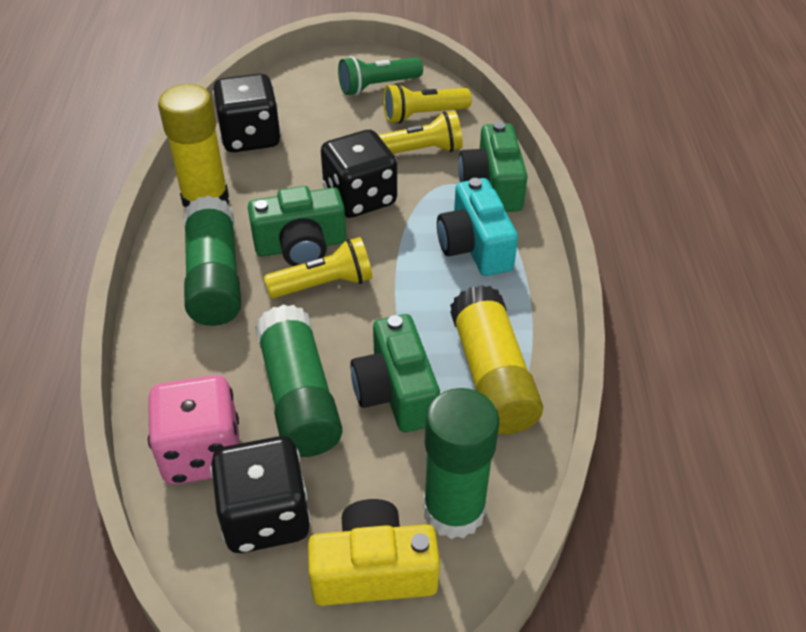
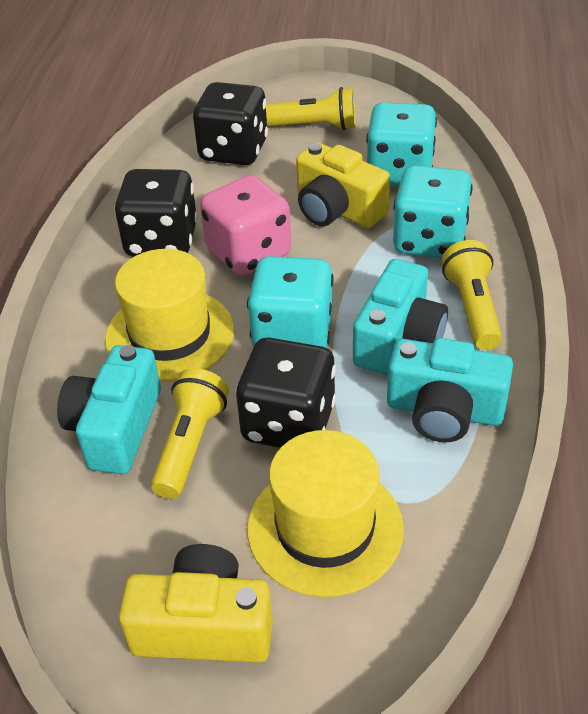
green camera: [248,186,346,266] [350,314,440,432] [458,121,528,212] = 3 -> none = 0
green flashlight: [338,56,423,95] = 1 -> none = 0
green glue stick: [184,196,241,326] [255,304,342,457] [423,388,499,539] = 3 -> none = 0
turquoise camera: [437,178,518,276] = 1 -> [57,345,161,474] [353,259,448,375] [387,338,513,442] = 3
turquoise dice: none = 0 -> [247,256,333,348] [366,102,437,186] [393,165,473,258] = 3
yellow camera: [308,499,440,606] = 1 -> [119,544,273,663] [296,142,390,228] = 2
yellow glue stick: [158,84,229,207] [450,285,543,435] = 2 -> none = 0
yellow hat: none = 0 -> [105,249,234,382] [247,430,404,597] = 2

